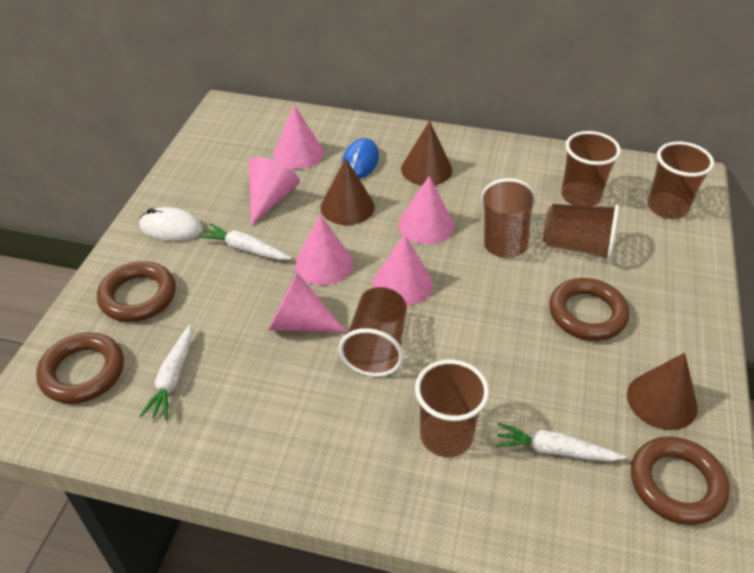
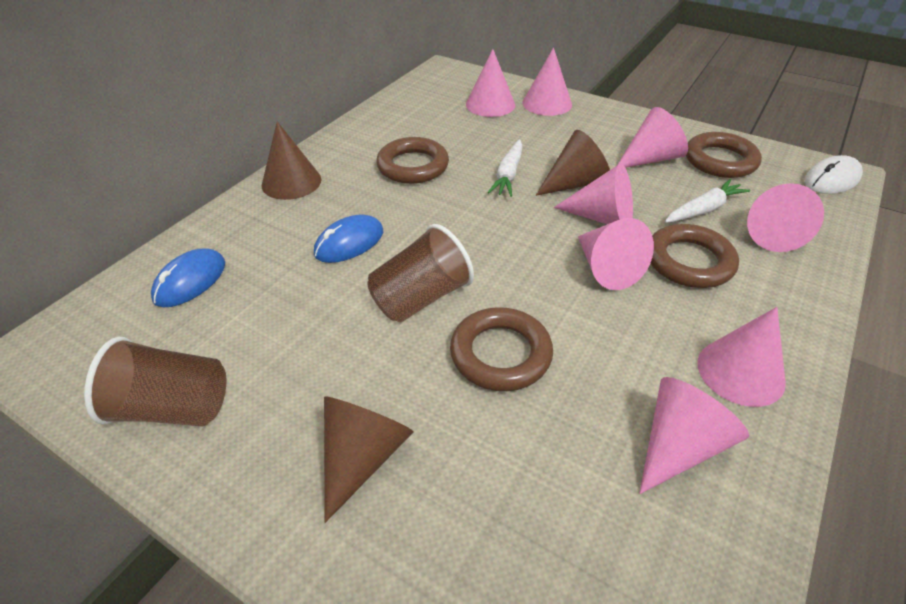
blue mouse: [342,138,379,179] = 1 -> [151,249,225,307] [314,215,383,263] = 2
brown cup: [339,287,407,377] [415,359,489,457] [481,178,536,258] [543,204,619,261] [561,131,621,207] [648,142,714,219] = 6 -> [84,337,226,427] [367,224,474,322] = 2
pink cone: [249,157,300,226] [268,273,347,333] [273,105,324,169] [295,214,353,285] [373,234,433,306] [398,176,454,244] = 6 -> [466,49,515,117] [522,48,572,116] [554,164,633,224] [578,218,654,290] [618,107,688,168] [639,377,749,494] [697,307,786,407] [747,183,824,252] = 8
white carrot: [140,324,192,420] [198,223,292,260] [496,423,626,462] = 3 -> [488,139,523,197] [665,179,750,223] = 2

